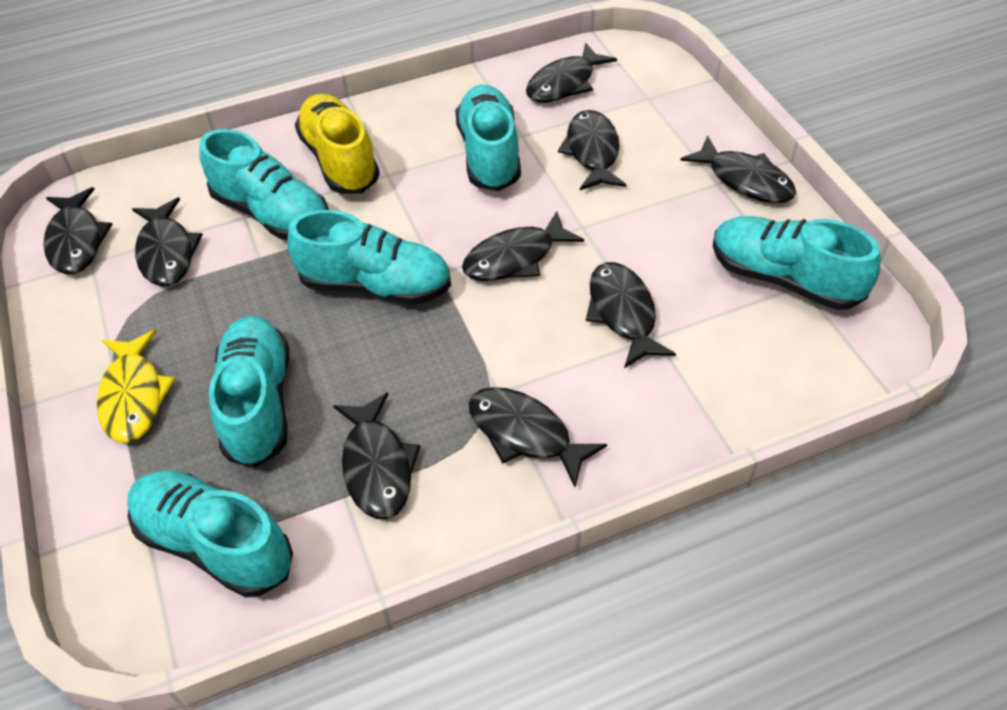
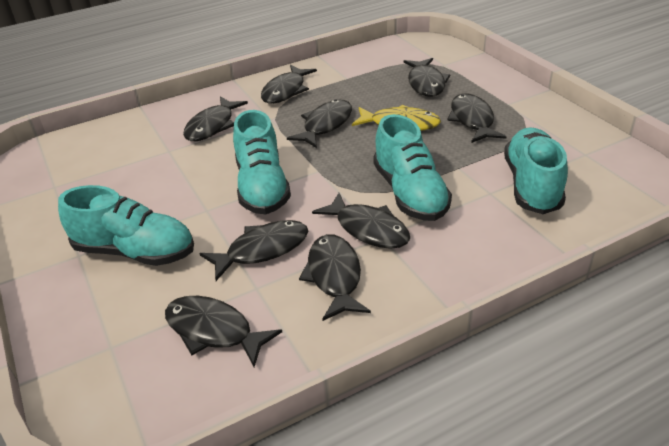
turquoise shoe: [127,471,293,598] [199,129,329,240] [209,316,289,468] [287,210,451,305] [455,85,521,191] [713,216,881,310] = 6 -> [58,185,194,266] [233,110,291,214] [373,114,452,221] [504,127,568,214] = 4
yellow shoe: [295,94,380,194] = 1 -> none = 0

